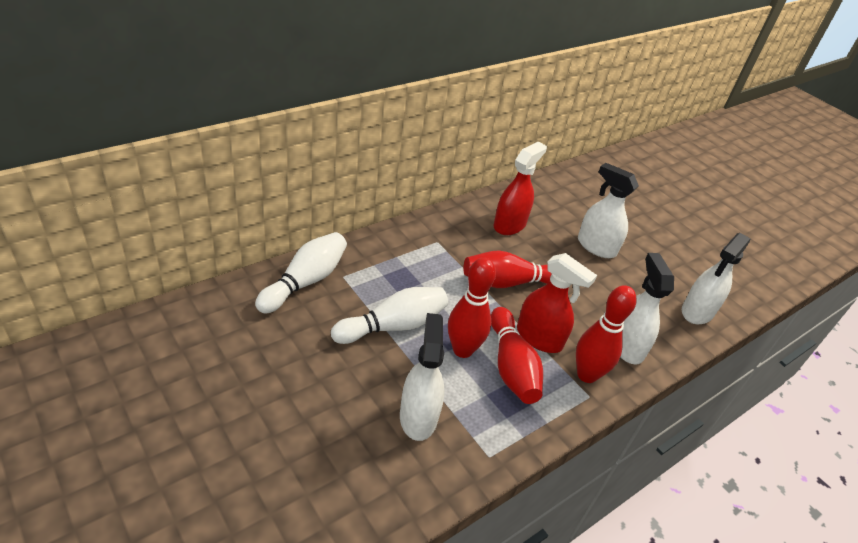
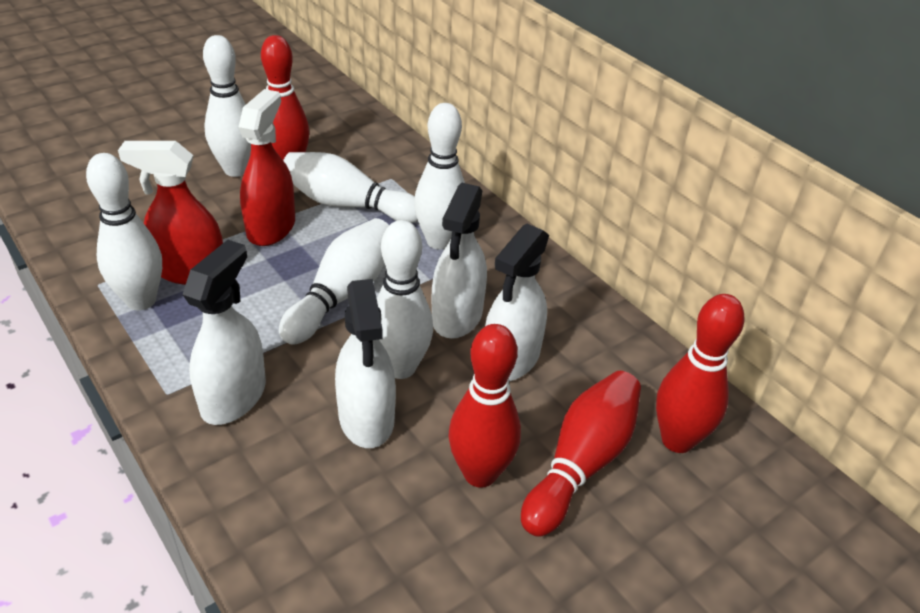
white bowling pin: [255,232,347,314] [331,287,448,344] = 2 -> [86,153,162,310] [203,35,251,177] [279,218,389,345] [283,152,418,223] [377,220,433,379] [414,103,465,250] = 6

